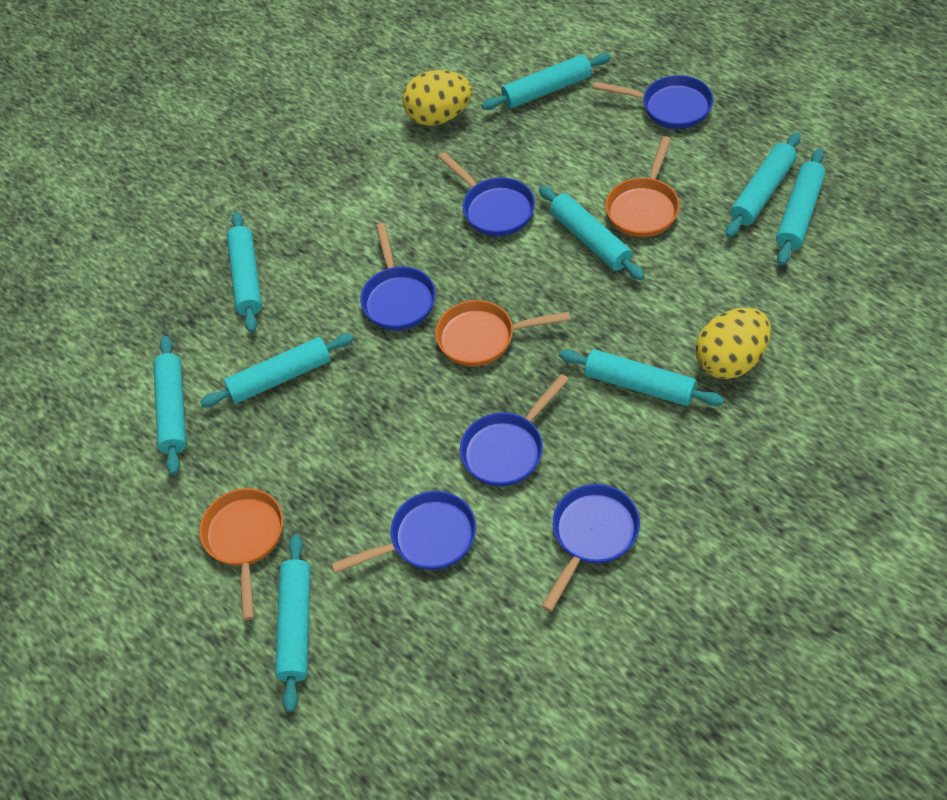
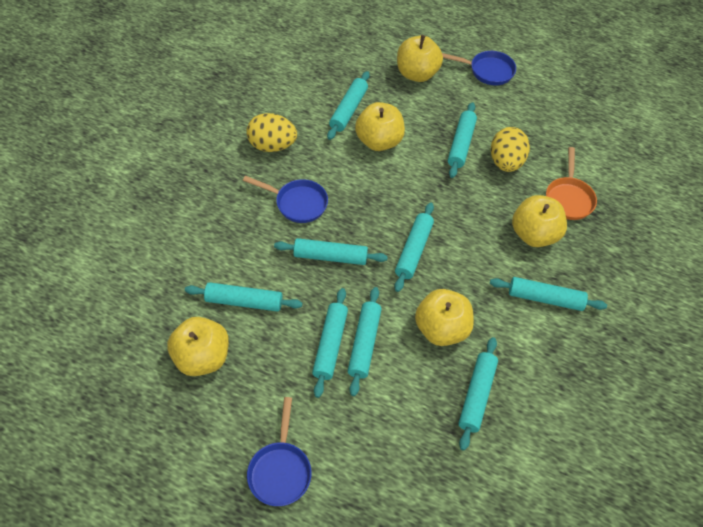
blue pan: [331,491,476,573] [360,223,436,330] [438,152,535,236] [460,374,569,487] [542,484,640,612] [593,75,713,129] = 6 -> [243,176,328,223] [247,397,311,506] [442,51,516,85] = 3
orange pan: [199,488,283,620] [435,300,570,367] [605,136,680,237] = 3 -> [546,147,597,220] = 1
yellow apple: none = 0 -> [167,317,229,376] [355,102,405,151] [397,35,443,82] [415,289,474,346] [512,195,567,247] = 5

